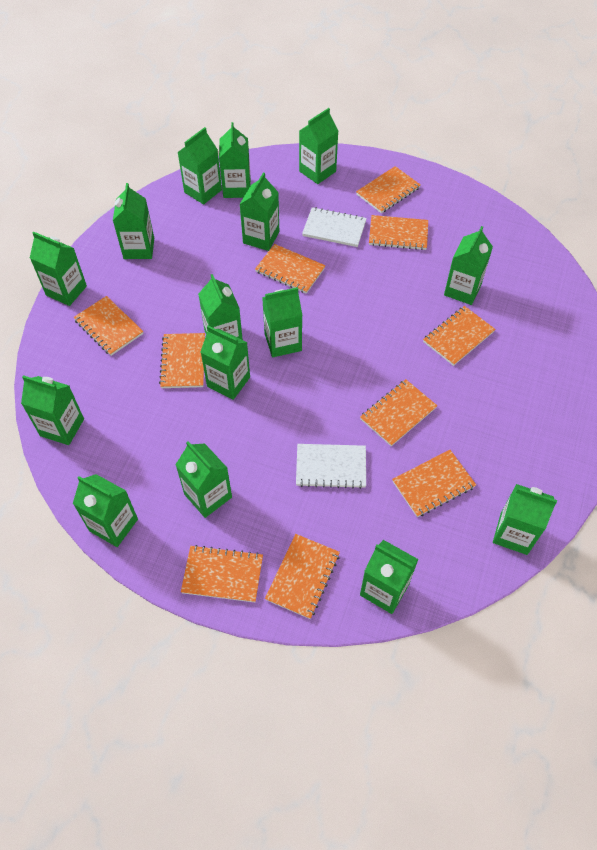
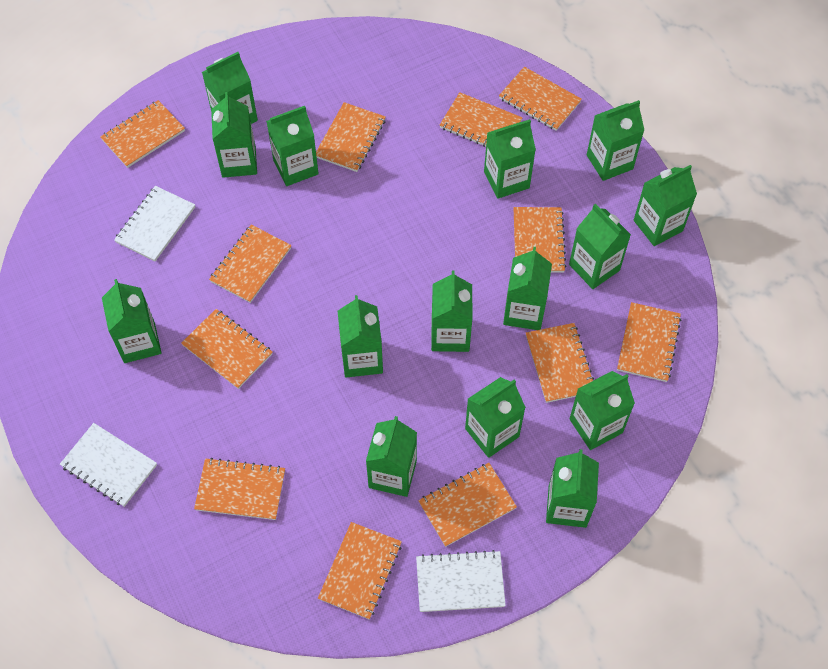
orange notebook: [74,296,143,356] [159,333,205,388] [181,545,263,602] [255,244,326,294] [265,534,340,619] [356,166,421,213] [360,379,437,446] [369,215,428,250] [392,450,476,517] [423,306,495,366] = 10 -> [100,100,185,168] [181,309,272,389] [194,458,285,520] [209,225,292,303] [316,102,386,172] [318,522,402,619] [418,463,517,547] [440,92,522,147] [499,67,582,131] [513,207,567,273] [526,323,594,403] [617,302,681,382] = 12
white notebook: [296,444,366,489] [302,207,367,247] = 2 -> [60,423,157,507] [114,186,195,261] [416,550,506,612] = 3

